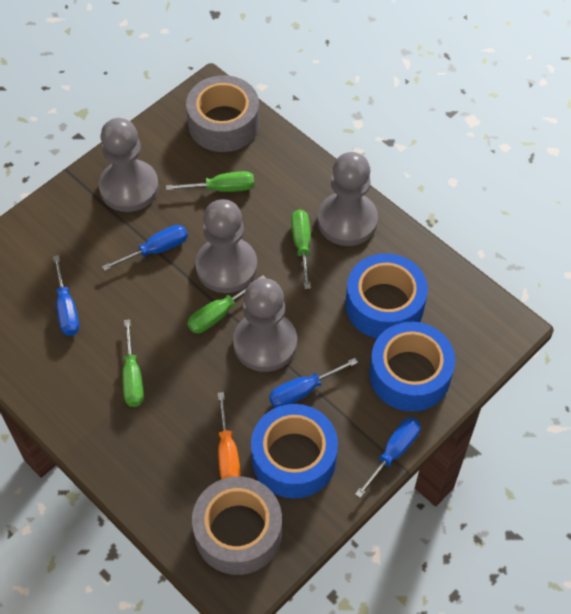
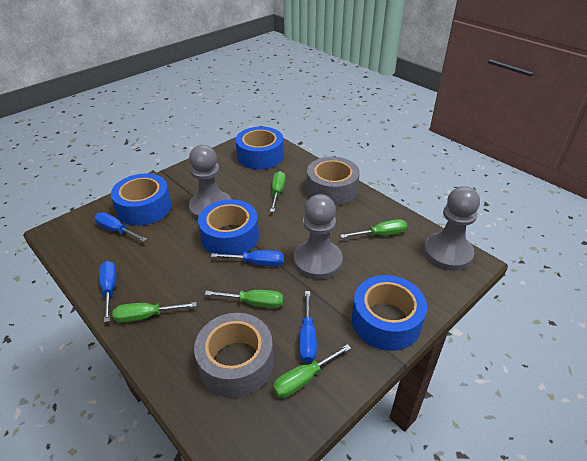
blue tape: [251,404,338,499] [346,253,428,339] [369,322,455,412] = 3 -> [111,173,172,226] [198,199,259,255] [236,127,284,170] [352,275,427,351] = 4
green screwdriver: [122,319,144,407] [166,171,254,192] [187,275,265,333] [291,210,311,289] = 4 -> [113,302,197,323] [205,290,283,308] [270,171,286,212] [273,344,351,398] [340,219,407,238] = 5
grey pawn: [99,118,159,212] [195,199,257,293] [233,278,297,372] [318,152,378,246] = 4 -> [189,145,231,220] [294,194,343,280] [424,186,480,271] = 3
orange screwdriver: [218,392,241,479] = 1 -> none = 0

